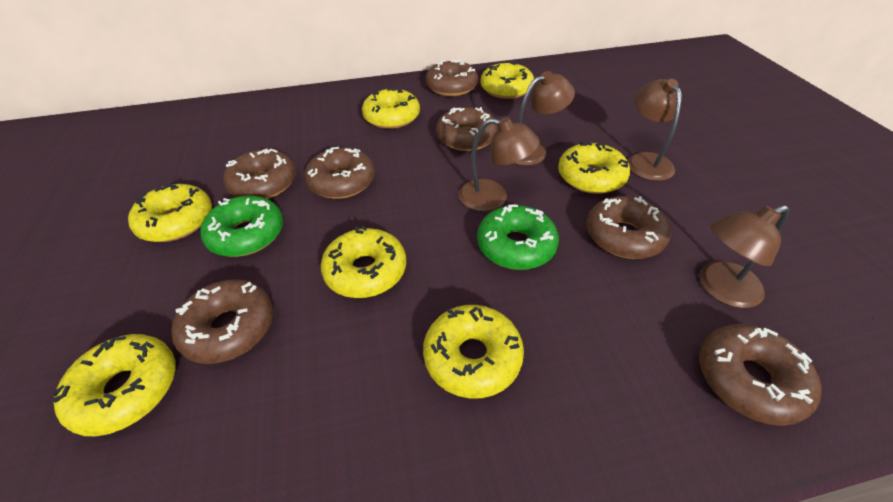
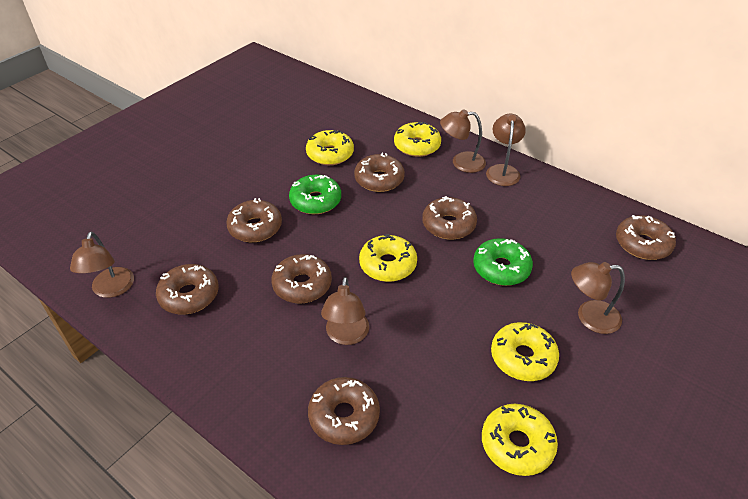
brown lamp: [458,117,540,211] [514,71,575,166] [628,79,682,181] [700,205,789,308] = 4 -> [70,232,134,298] [321,277,369,345] [440,109,486,173] [486,114,526,186] [571,262,625,334] = 5
yellow donut: [52,334,176,436] [128,183,212,242] [321,225,406,298] [362,88,420,129] [423,305,524,398] [481,61,534,99] [558,141,630,194] = 7 -> [306,130,354,165] [359,234,417,282] [394,122,441,157] [482,404,558,476] [491,322,559,381] = 5

